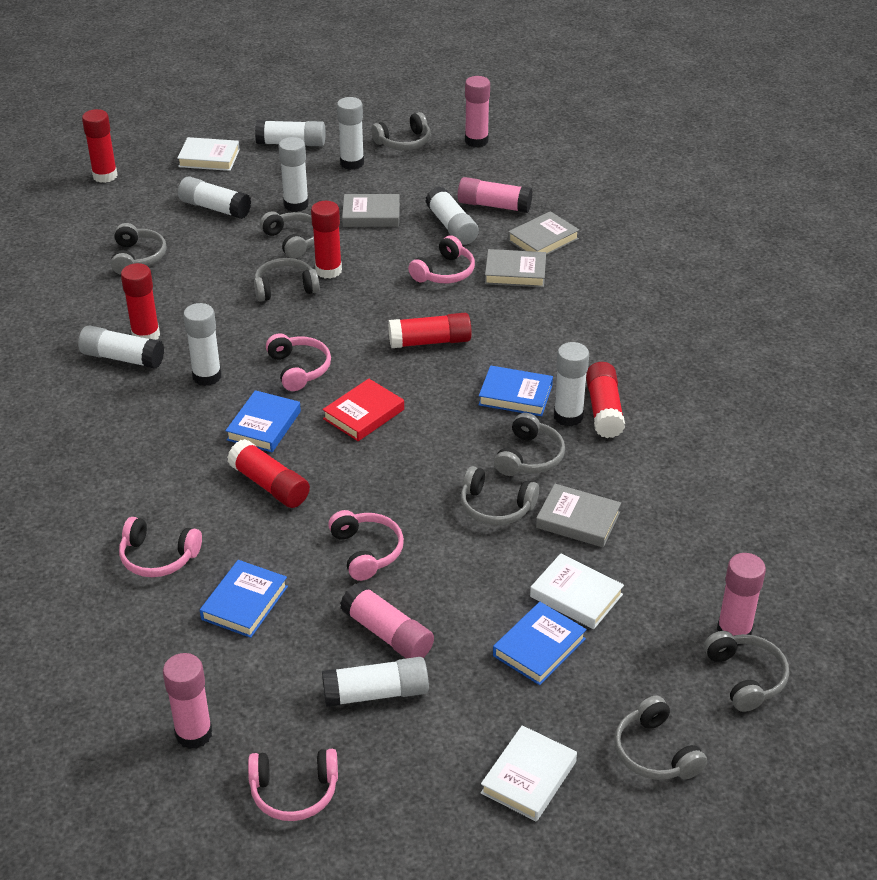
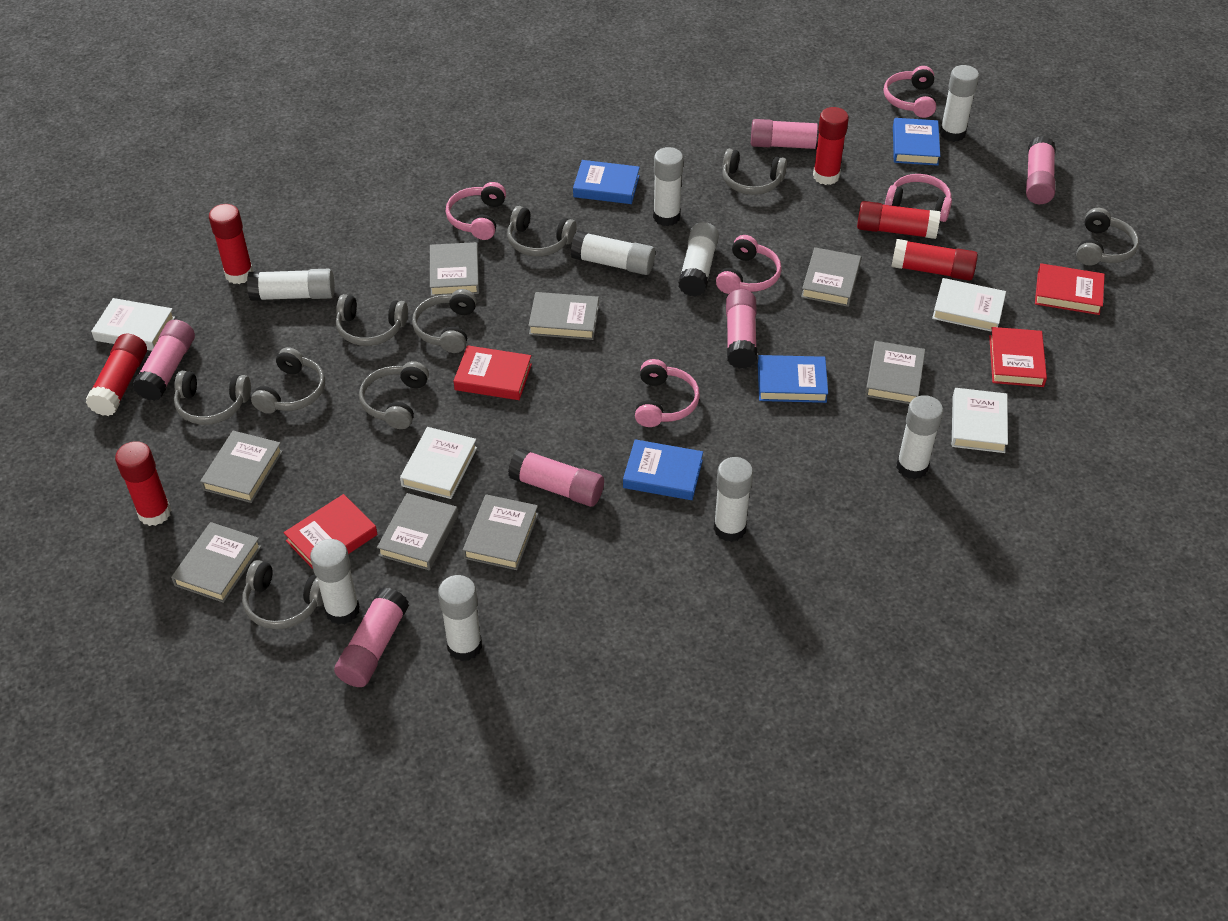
grey book: [342,194,400,227] [485,249,546,287] [508,211,579,255] [536,484,621,547] = 4 -> [171,522,261,603] [200,431,283,503] [377,493,458,570] [430,242,479,296] [463,494,538,570] [528,292,599,340] [801,247,861,307] [865,341,925,404] = 8
grey headphones: [111,223,166,275] [254,258,320,302] [260,212,314,259] [371,112,431,150] [461,466,539,525] [494,413,565,476] [614,695,707,780] [704,631,789,712] = 8 -> [174,371,251,425] [242,560,323,629] [251,347,325,414] [336,294,408,346] [359,361,429,429] [412,289,477,353] [507,206,577,256] [722,149,787,195] [1076,208,1139,266] = 9
pink glue stick: [163,653,212,749] [340,582,434,658] [457,177,533,213] [465,76,490,147] [717,553,766,645] = 5 -> [132,320,195,401] [334,587,409,687] [508,448,604,507] [726,289,757,369] [751,119,819,150] [1026,136,1055,204] = 6
red book: [322,379,404,441] = 1 -> [284,494,378,569] [454,345,532,400] [989,327,1047,387] [1035,263,1105,315] = 4
white book: [177,137,240,171] [481,725,577,822] [530,553,624,629] = 3 -> [91,298,175,351] [400,427,477,499] [932,278,1006,332] [952,388,1008,453] = 4

